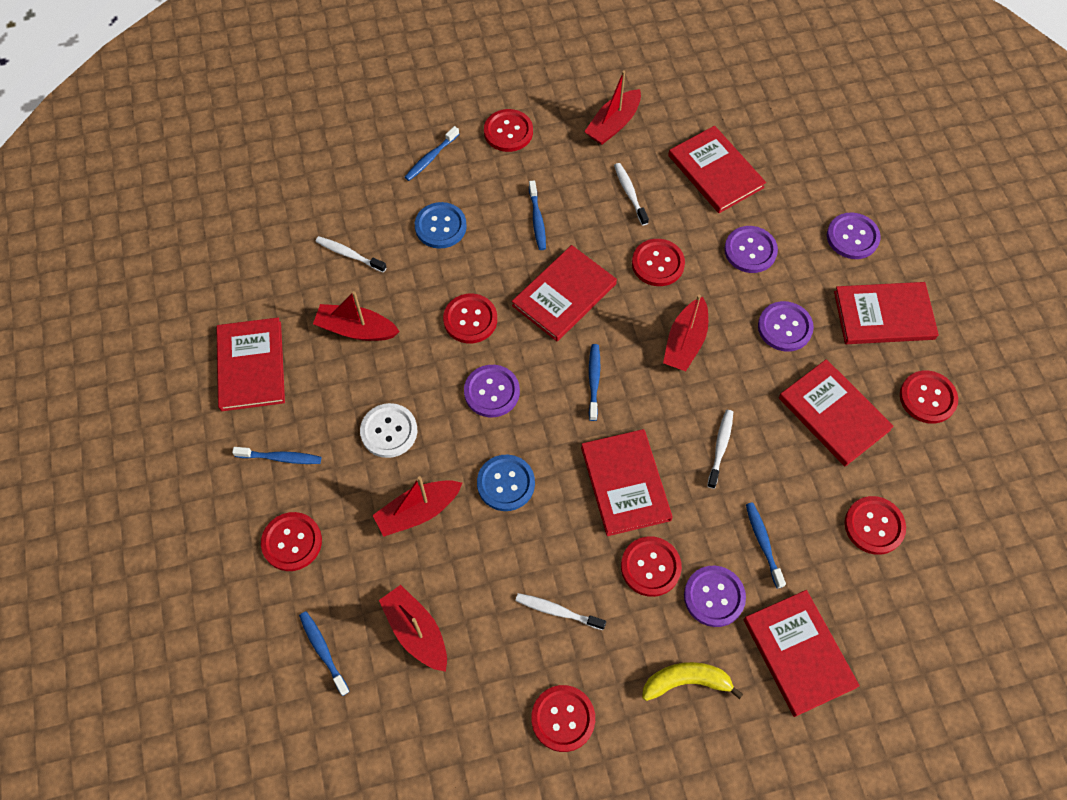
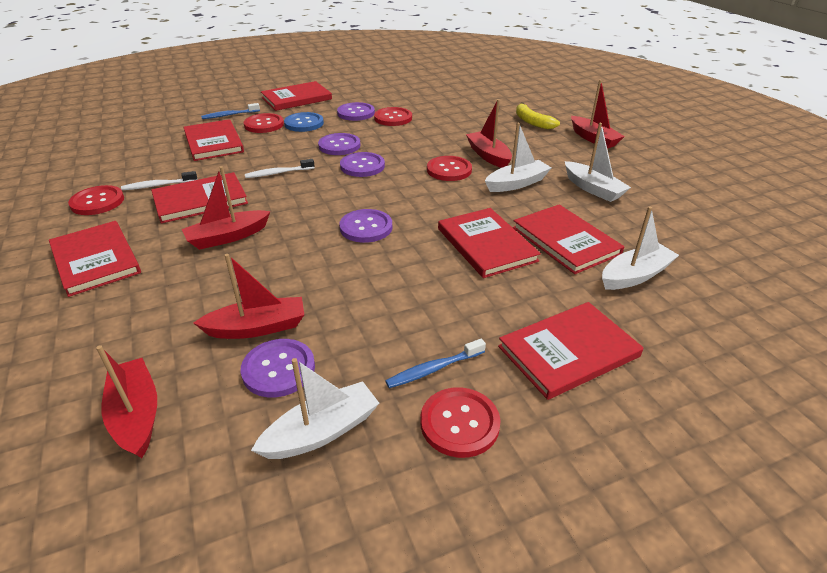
blue button: [415,202,467,249] [477,455,535,511] = 2 -> [284,112,324,132] = 1
blue toothbrush: [232,447,321,464] [299,611,350,696] [404,126,459,181] [529,180,546,250] [589,344,600,421] [746,502,786,589] = 6 -> [201,103,260,119] [385,339,486,388] = 2
red button: [261,512,322,571] [443,294,497,343] [484,109,533,152] [531,685,595,752] [621,536,682,597] [632,239,685,286] [845,496,906,555] [900,371,958,424] = 8 -> [68,185,124,215] [244,113,284,133] [374,107,412,126] [420,387,500,458] [427,156,472,181] = 5
white boat: none = 0 -> [251,358,379,459] [485,123,552,192] [565,123,631,202] [602,206,679,290] = 4
white button: [360,403,417,458] = 1 -> none = 0
white toothbrush: [315,236,387,273] [515,593,606,630] [614,163,649,226] [707,410,733,489] = 4 -> [121,171,197,190] [245,159,315,178] = 2

